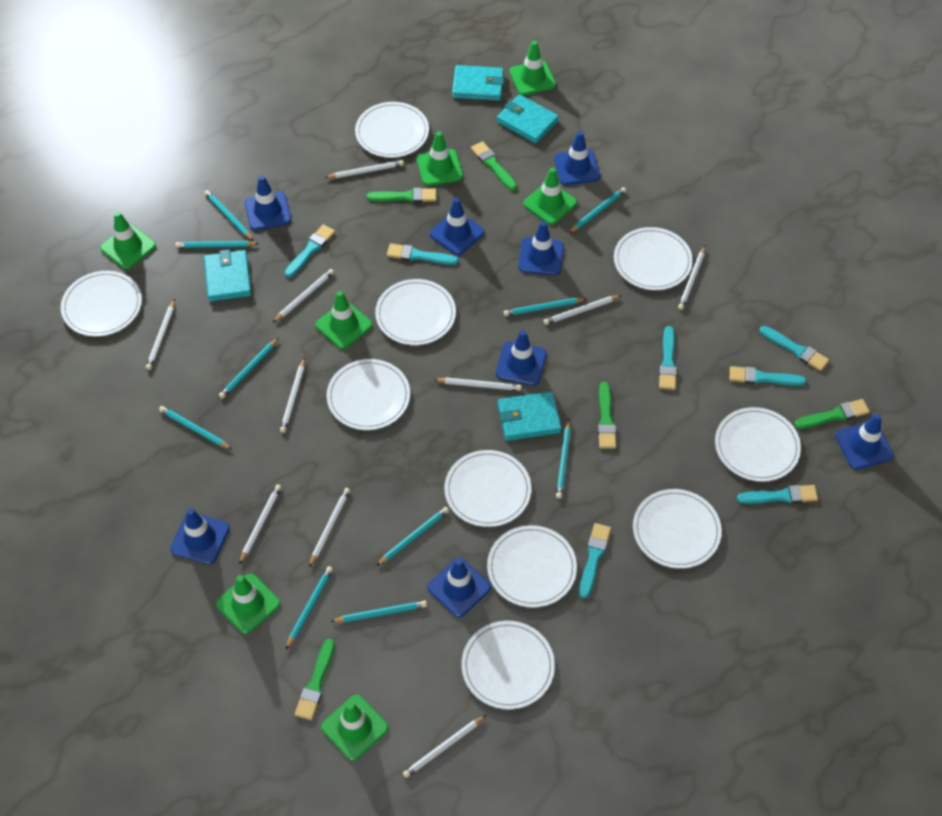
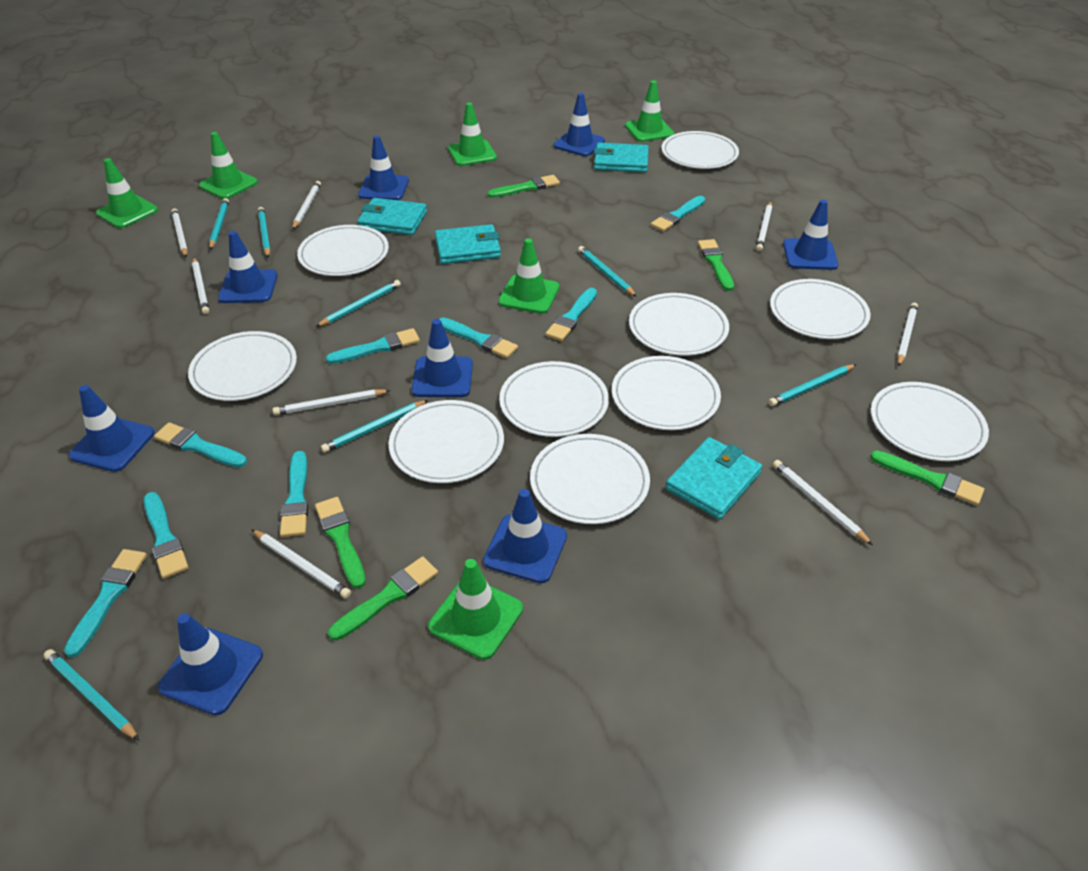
green traffic cone: [100,212,156,269] [216,574,280,634] [315,291,373,349] [321,694,388,761] [417,131,463,186] [509,41,556,95] [523,167,577,225] = 7 -> [96,158,158,228] [199,132,258,199] [428,559,523,660] [448,102,497,166] [498,238,559,314] [625,80,674,142] = 6
turquoise brush: [285,224,335,278] [387,243,459,265] [579,523,611,598] [659,326,677,390] [730,366,806,386] [737,485,818,504] [760,326,829,371] = 7 -> [64,549,147,658] [144,492,188,579] [154,422,247,468] [280,451,309,537] [326,328,420,364] [440,317,518,358] [545,288,597,341] [651,196,705,232] = 8
turquoise pencil: [159,406,232,449] [175,241,259,248] [204,190,254,241] [219,338,279,399] [286,566,333,649] [330,601,427,623] [376,507,449,566] [504,298,587,316] [556,420,571,499] [569,187,626,233] = 10 -> [44,649,139,740] [209,198,229,250] [258,207,271,257] [316,280,401,327] [321,400,428,453] [578,246,637,297] [768,364,856,406] = 7
white pencil: [146,299,175,370] [239,484,282,565] [273,269,334,323] [280,358,305,433] [309,488,350,568] [325,160,404,178] [403,715,486,778] [433,378,522,391] [543,295,622,325] [678,246,705,310] = 10 -> [171,208,188,257] [192,257,209,314] [251,529,351,599] [273,389,391,415] [292,181,321,230] [756,201,772,251] [773,460,873,545] [897,303,918,366] = 8

